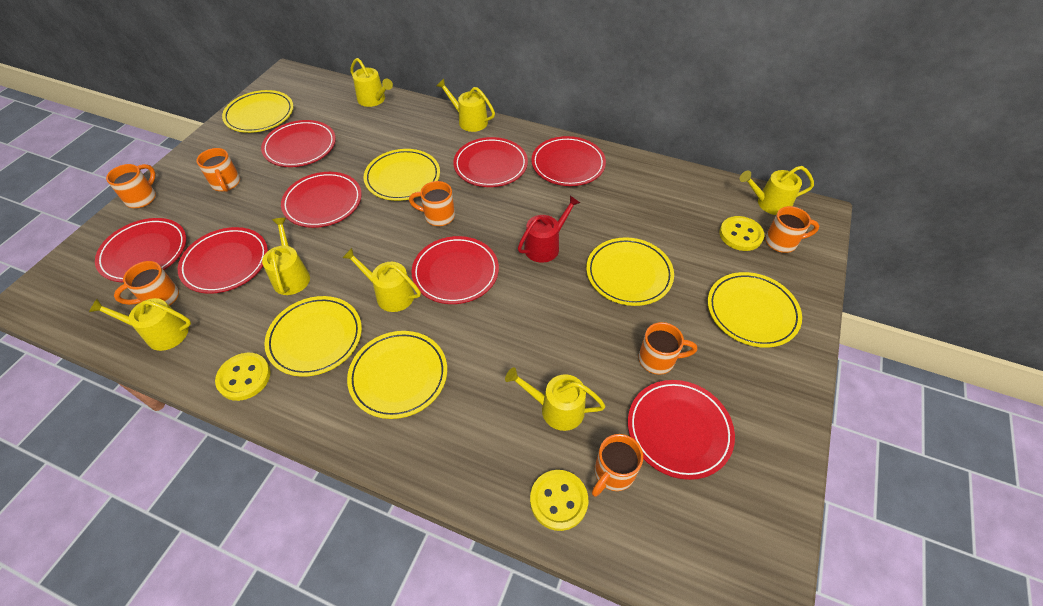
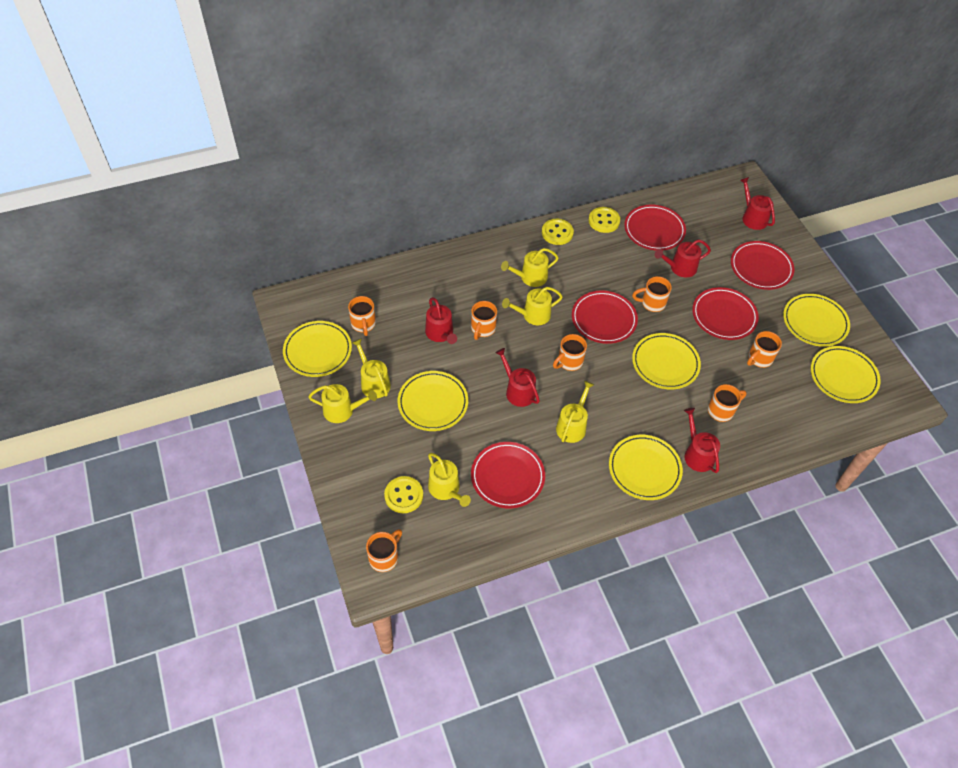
red plate: [95,218,186,282] [178,227,268,294] [261,120,336,167] [281,172,362,228] [412,236,499,304] [453,137,528,187] [531,136,606,186] [628,380,735,480] = 8 -> [471,442,545,508] [572,291,638,344] [624,205,686,250] [692,287,759,340] [731,241,795,290] = 5
red watering can: [518,196,580,263] = 1 -> [425,297,457,344] [495,348,540,407] [655,239,711,278] [684,408,720,473] [740,177,775,230] = 5
yellow watering can: [89,298,191,351] [262,218,310,295] [342,248,421,312] [350,58,393,107] [437,79,495,132] [505,367,605,431] [740,166,814,215] = 7 -> [308,384,377,423] [352,338,391,398] [428,453,471,507] [501,248,559,287] [502,287,563,325] [556,381,594,443] = 6

